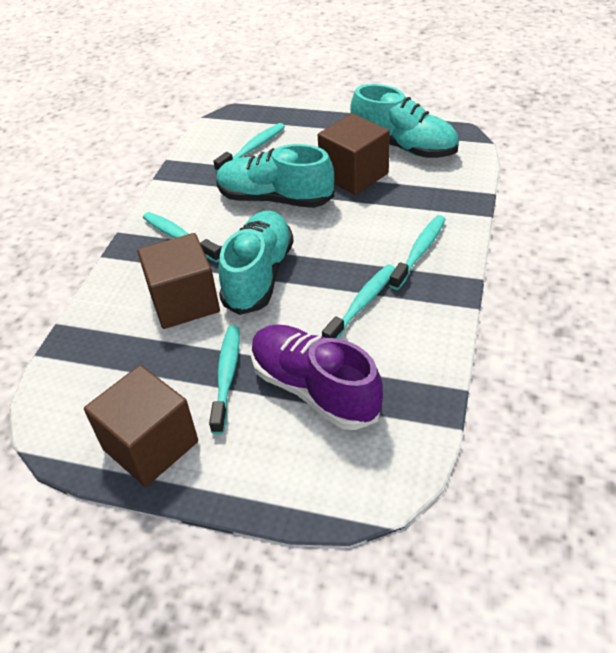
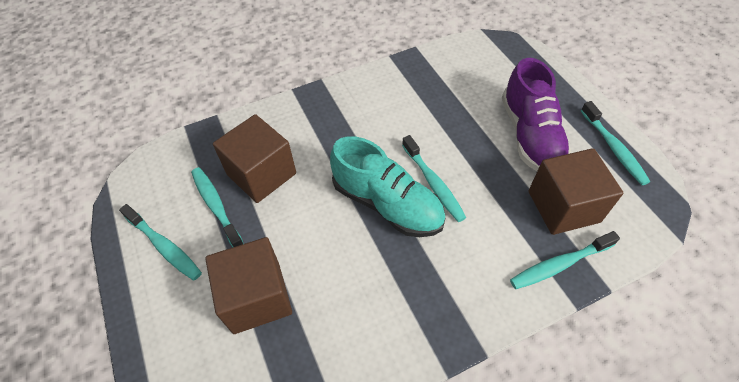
turquoise shoe: [216,144,334,208] [219,211,294,315] [350,84,459,158] = 3 -> [330,136,446,237] = 1

